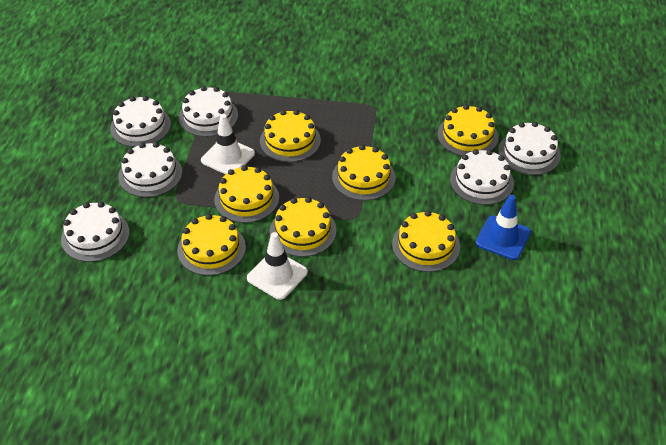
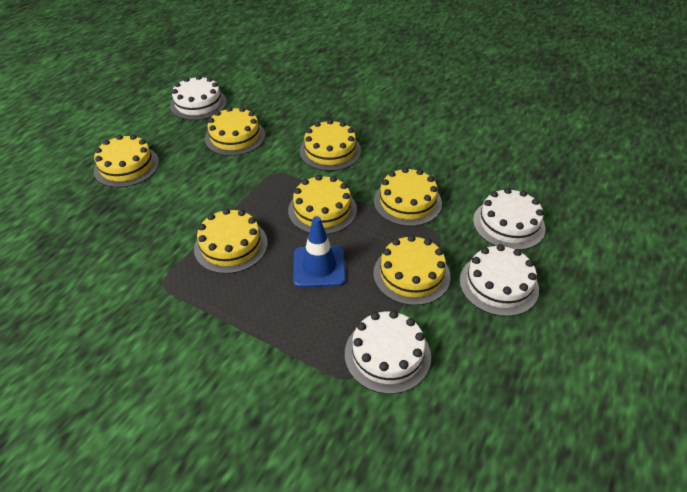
white cake: [61,202,129,262] [110,96,171,147] [118,142,182,197] [179,86,238,137] [450,149,514,205] [498,122,561,175] = 6 -> [170,75,227,120] [345,310,431,394] [459,244,539,316] [473,188,545,250] = 4
white traffic cone: [201,114,255,174] [247,232,308,300] = 2 -> none = 0

